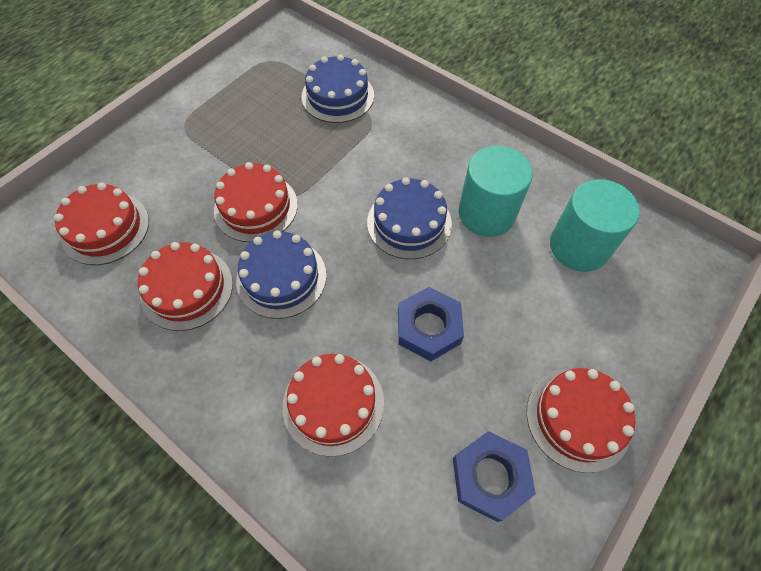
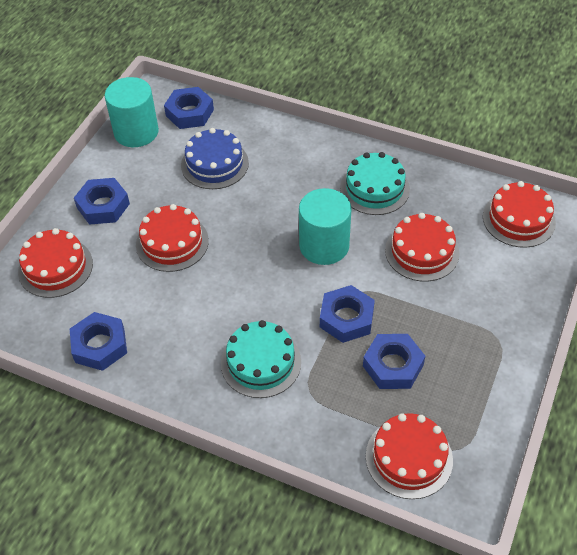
blue cake: [236,230,326,319] [302,54,374,123] [367,177,452,259] = 3 -> [181,128,249,189] = 1
blue nut: [398,287,464,361] [453,431,536,522] = 2 -> [70,312,127,371] [74,178,130,225] [164,87,214,129] [320,285,375,343] [363,334,425,389] = 5
turquoise cake: none = 0 -> [221,320,301,398] [340,152,410,215] = 2

